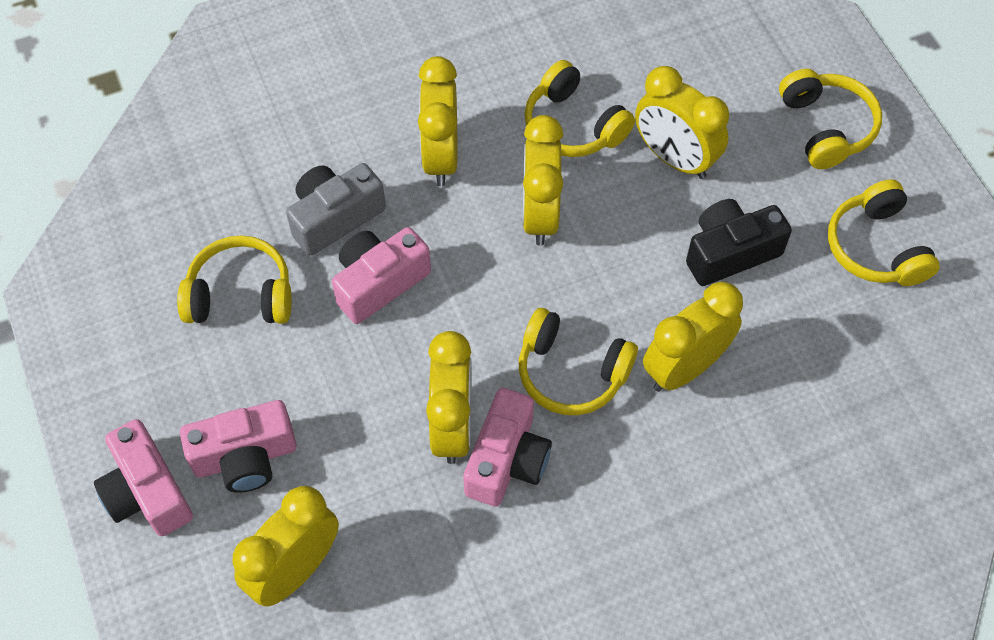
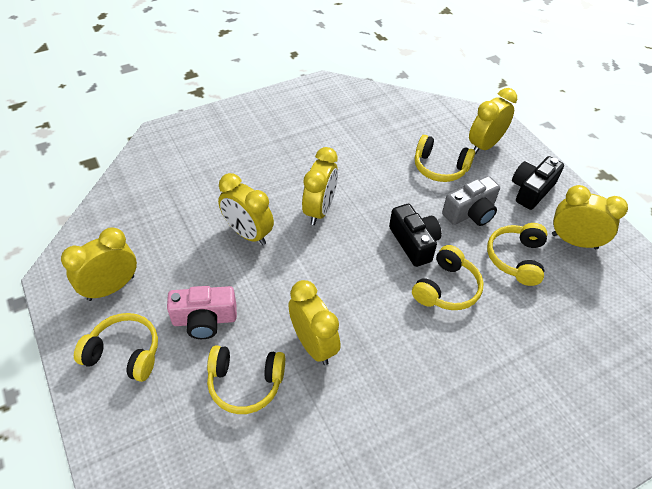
black camera: [686,199,792,286] = 1 -> [389,204,442,267] [512,156,564,210] = 2
pink camera: [94,419,193,536] [180,400,297,493] [332,227,431,324] [463,388,552,507] = 4 -> [167,286,237,339] = 1

